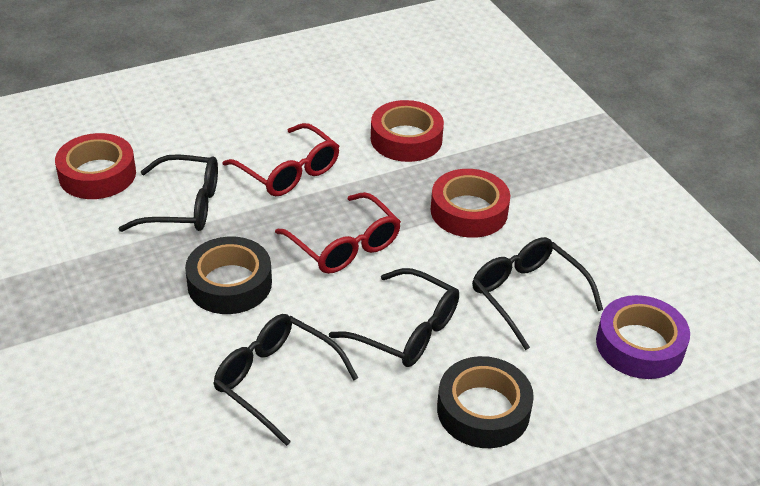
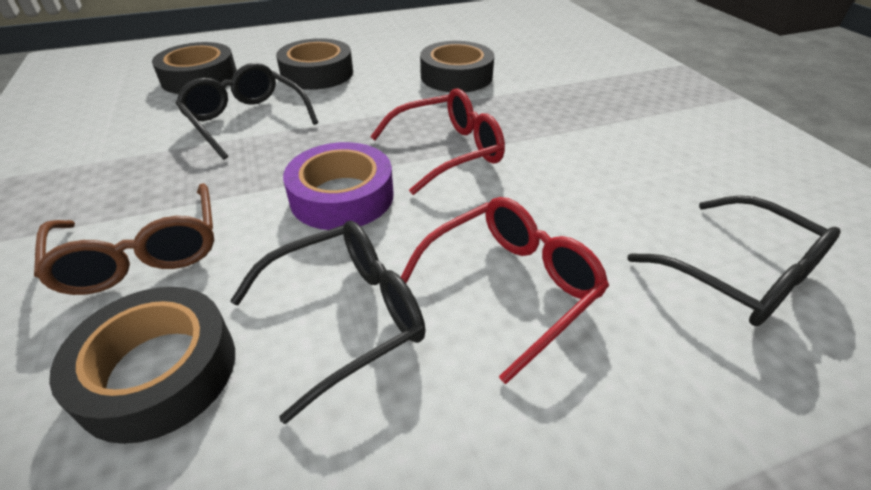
black glasses: [119,154,218,232] [214,314,358,446] [329,268,459,367] [472,237,603,350] = 4 -> [176,63,319,159] [230,221,426,424] [628,195,841,326] = 3
black tape: [185,236,272,314] [437,356,534,448] = 2 -> [49,287,235,444] [152,42,237,94] [276,38,353,90] [420,41,494,92] = 4
brown glasses: none = 0 -> [34,183,214,295] = 1
red tape: [55,133,136,199] [371,100,444,162] [431,169,510,238] = 3 -> none = 0

